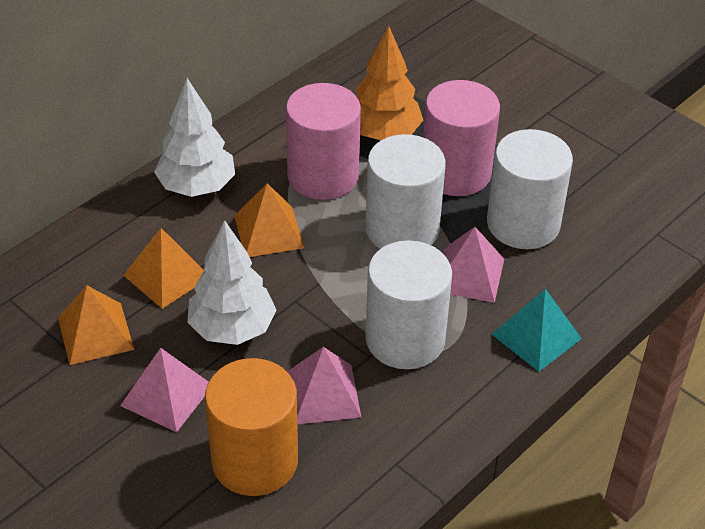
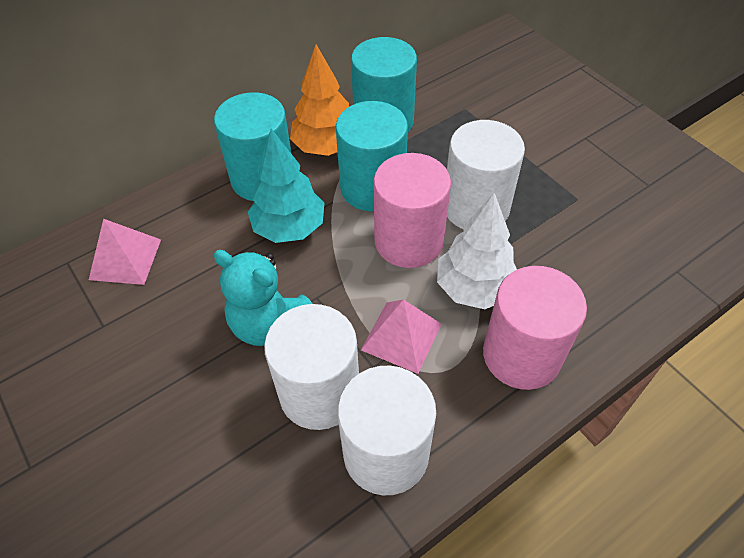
orange cylinder: [205,358,298,496] = 1 -> none = 0
orange pyramid: [58,285,134,365] [123,228,204,309] [234,183,304,257] = 3 -> none = 0
pink pyramid: [120,348,209,432] [287,347,361,424] [443,227,504,303] = 3 -> [89,219,161,285] [361,299,442,374] = 2
turquoise cylinder: none = 0 -> [214,92,292,201] [336,101,408,211] [351,37,417,132] = 3
turquoise pyramid: [491,289,582,372] = 1 -> none = 0
turquoise teddy bear: none = 0 -> [213,250,313,346] = 1
turquoise tree: none = 0 -> [248,129,325,243] = 1
white tree: [154,78,235,197] [187,220,276,345] = 2 -> [437,192,517,309] = 1

